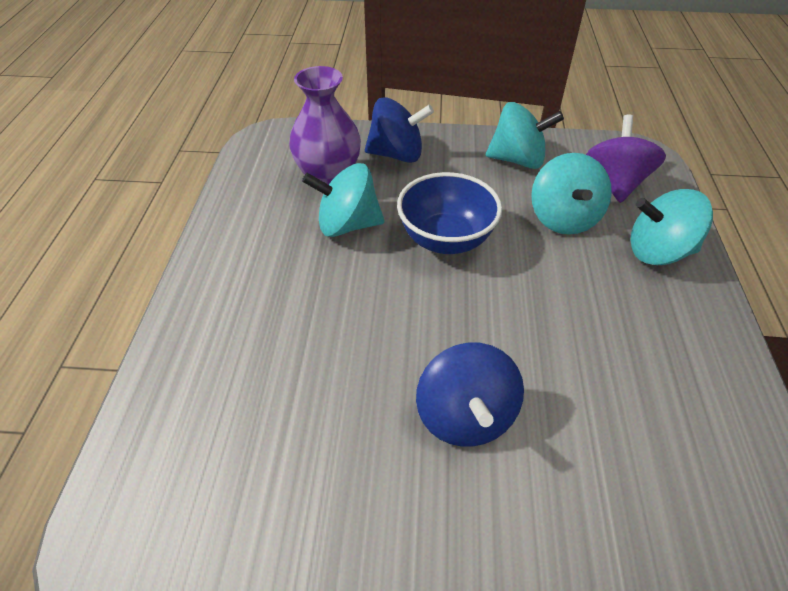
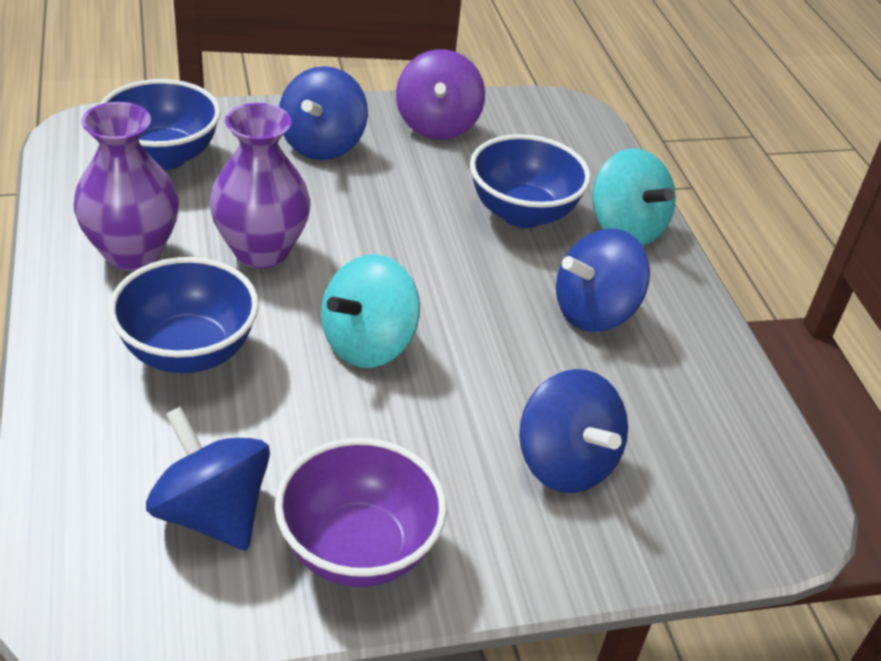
blue bowl: [397,172,502,254] = 1 -> [99,79,221,170] [108,257,259,373] [470,134,591,228] = 3
blue spinning top: [365,97,434,163] [416,343,524,446] = 2 -> [146,406,270,551] [279,66,368,160] [519,369,628,493] [556,228,650,332] = 4
purple bowl: none = 0 -> [275,438,447,587] = 1
purple vase: [289,66,361,185] = 1 -> [73,102,179,271] [209,103,311,269] = 2
turquoise spinning top: [302,163,384,237] [486,102,564,169] [531,153,612,235] [630,189,713,265] = 4 -> [321,254,420,368] [592,148,676,246] = 2

